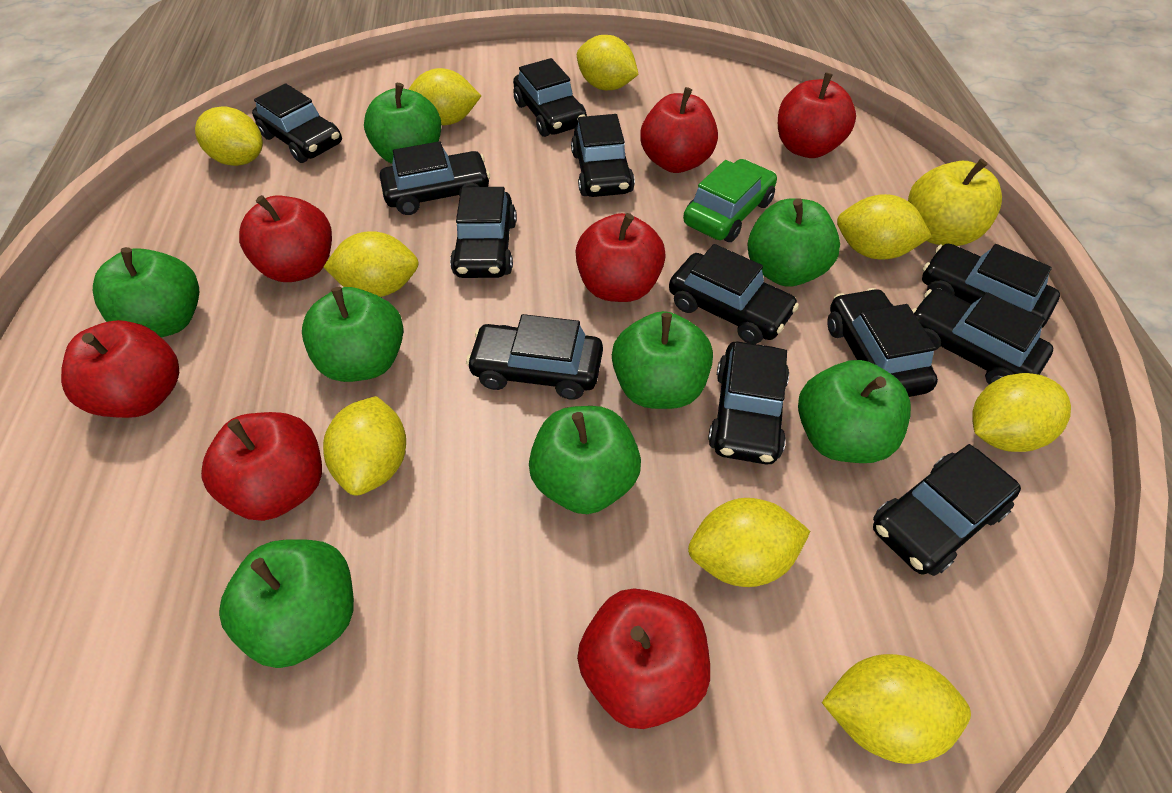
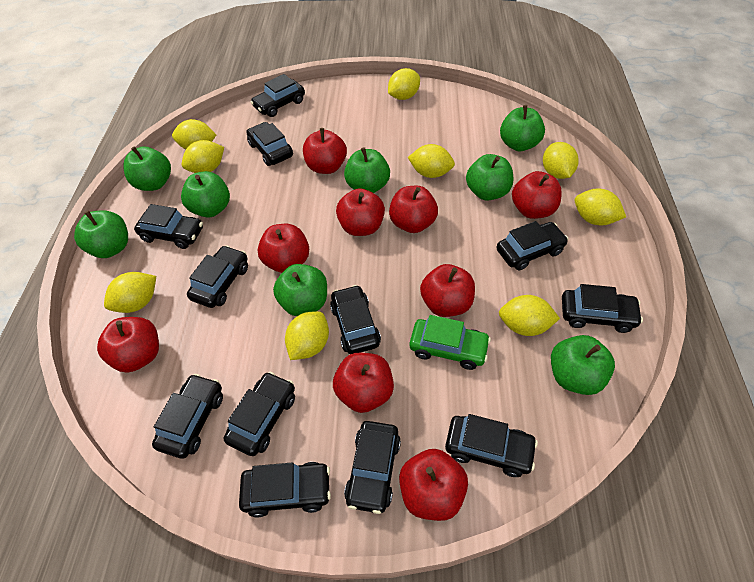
red apple: [61,320,179,418] [201,412,322,521] [239,195,332,282] [575,213,666,302] [577,588,710,729] [640,87,718,173] [778,73,856,158] = 7 -> [97,317,159,373] [258,224,309,273] [303,128,347,174] [333,353,394,413] [336,188,385,236] [389,186,438,233] [399,449,468,521] [420,264,475,317] [512,171,562,219] = 9
yellow apple: [908,159,1002,246] = 1 -> none = 0

